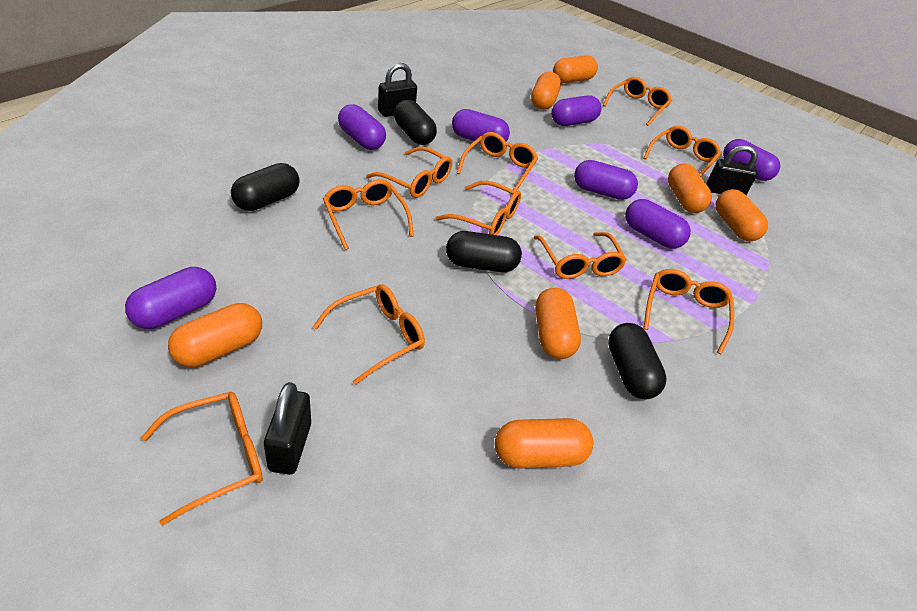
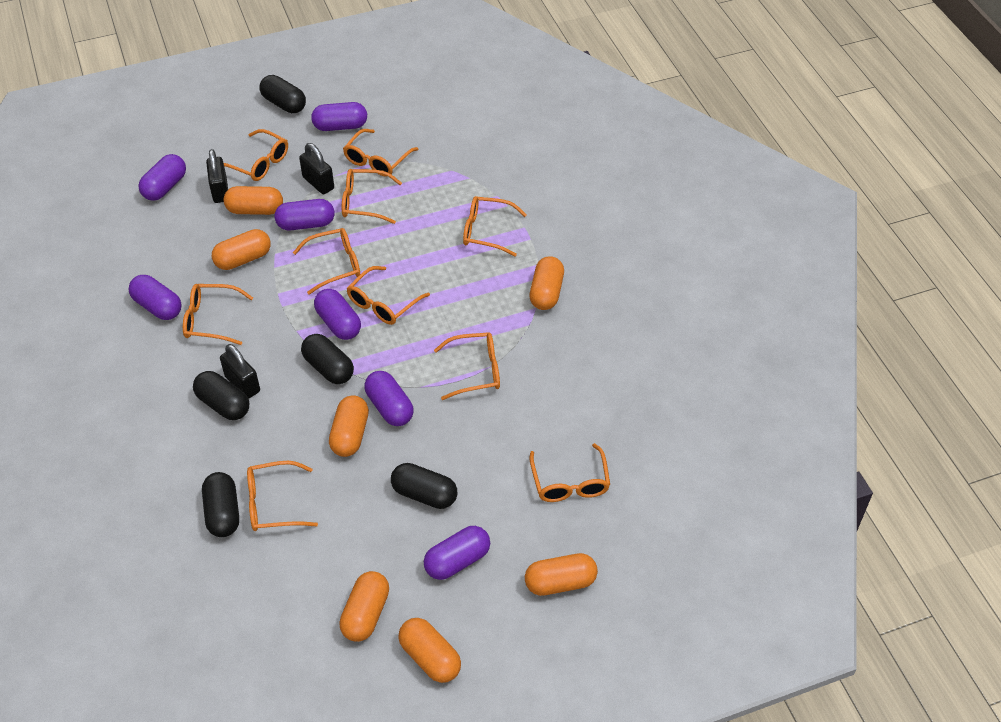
black capsule: [231,163,300,211] [394,100,437,145] [446,231,522,272] [608,323,667,399] = 4 -> [193,371,249,420] [202,472,239,537] [259,75,306,113] [301,334,354,384] [391,463,457,509] = 5

